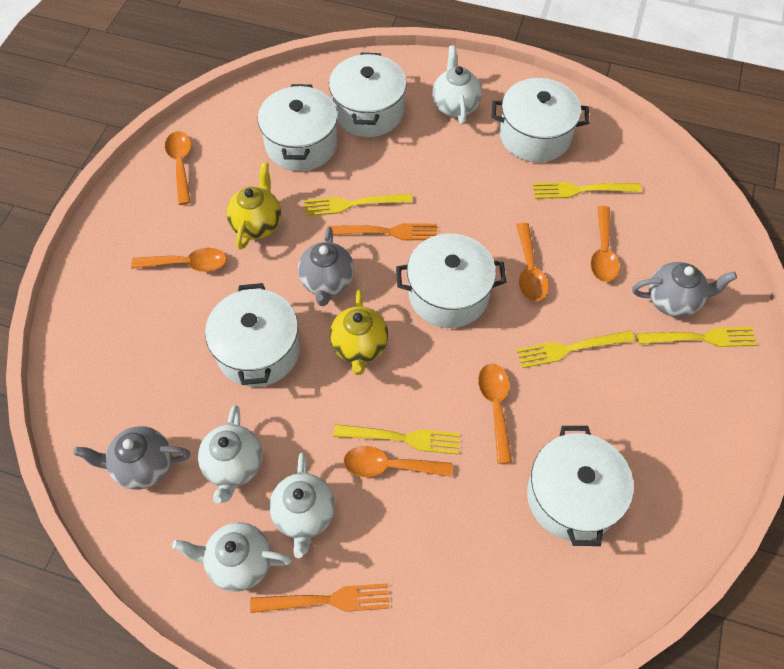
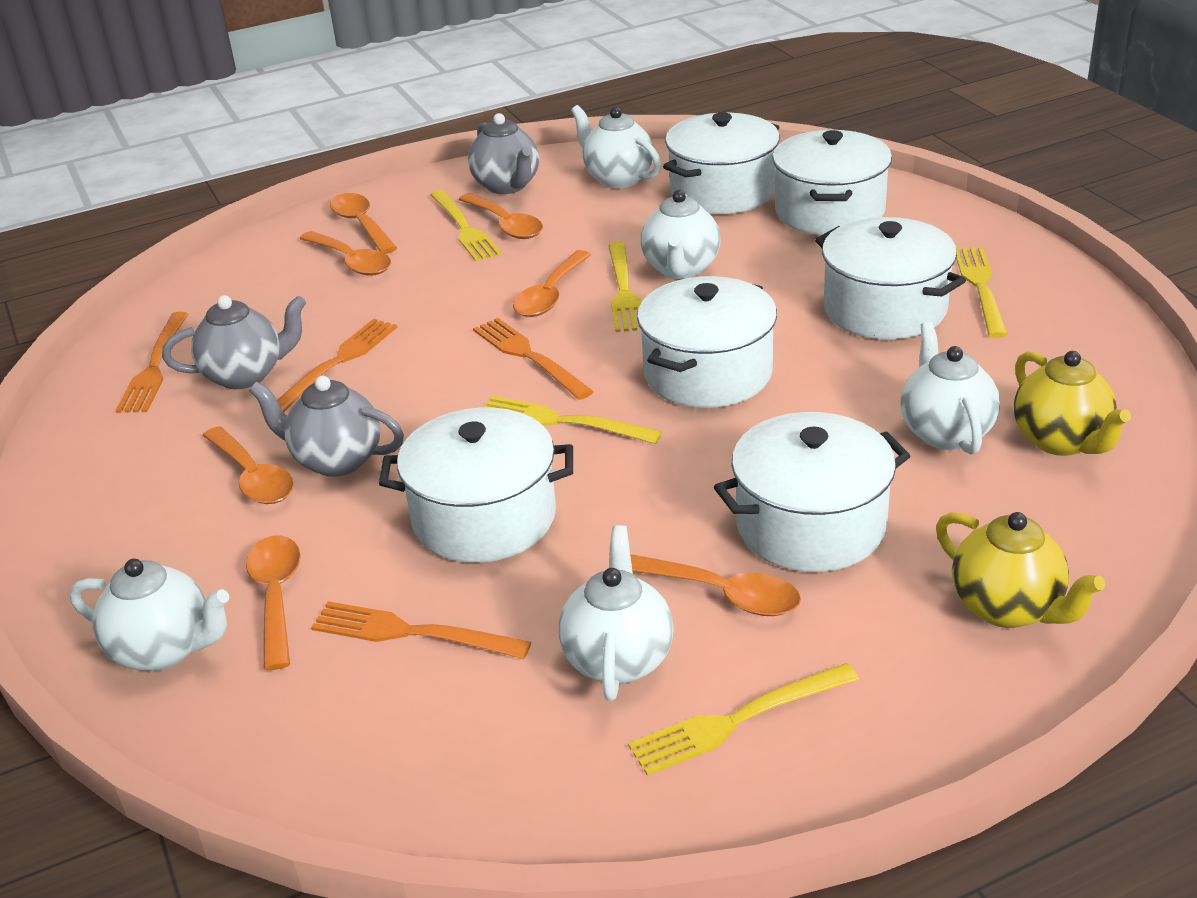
orange fork: [250,583,390,613] [327,223,437,240] = 2 -> [116,312,189,413] [277,319,397,412] [311,601,531,659] [473,318,594,400] = 4
orange spoon: [131,248,227,272] [165,131,191,205] [344,446,453,477] [478,364,512,464] [516,223,549,301] [590,206,620,282] = 6 -> [203,426,294,504] [246,535,301,670] [300,231,391,276] [330,193,397,254] [458,193,543,239] [513,250,591,317] [630,554,801,616] = 7
white teapot: [172,523,292,592] [198,405,262,503] [269,453,335,558] [432,45,482,125] = 4 -> [70,559,229,671] [559,525,674,701] [571,105,661,188] [641,190,721,279] [901,322,1000,455] = 5

